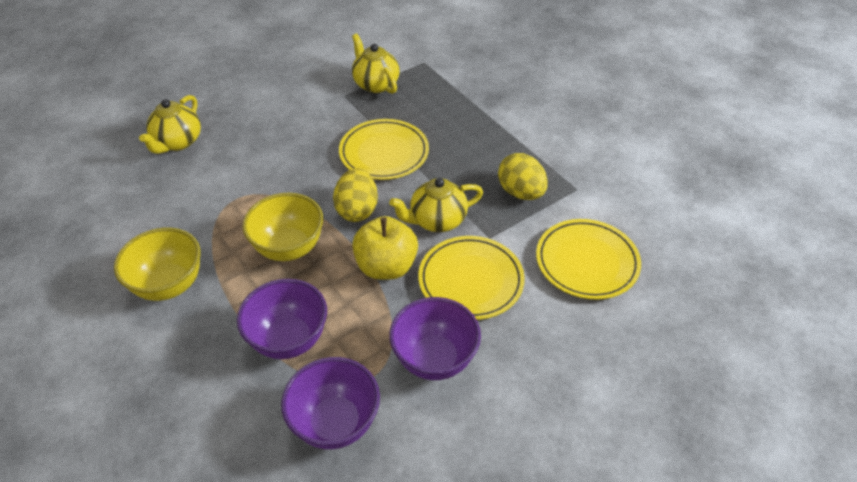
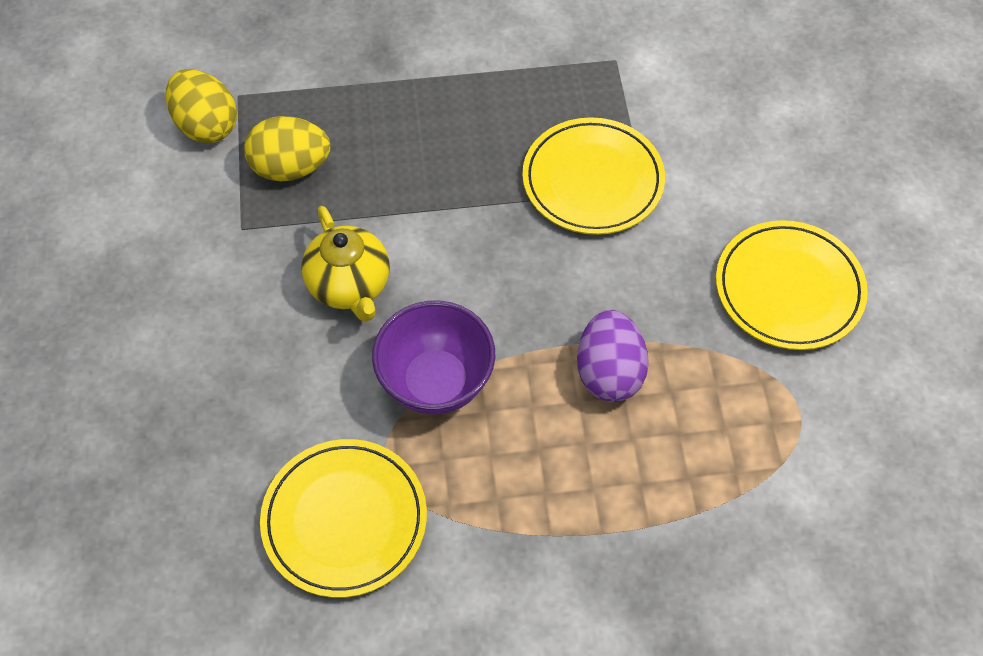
purple bowl: [237,279,327,359] [281,357,380,449] [389,297,481,380] = 3 -> [372,301,495,415] = 1
purple egg: none = 0 -> [577,310,649,402] = 1
yellow apple: [352,216,418,279] = 1 -> none = 0
yellow bowl: [114,227,200,301] [243,193,323,261] = 2 -> none = 0
yellow teapot: [139,95,201,154] [352,34,400,94] [389,178,483,232] = 3 -> [302,206,390,322] = 1

